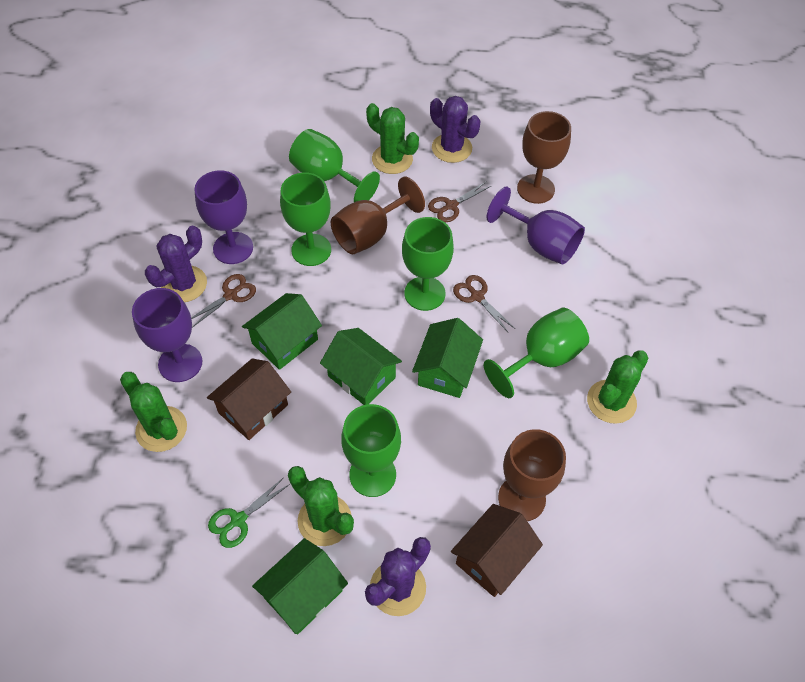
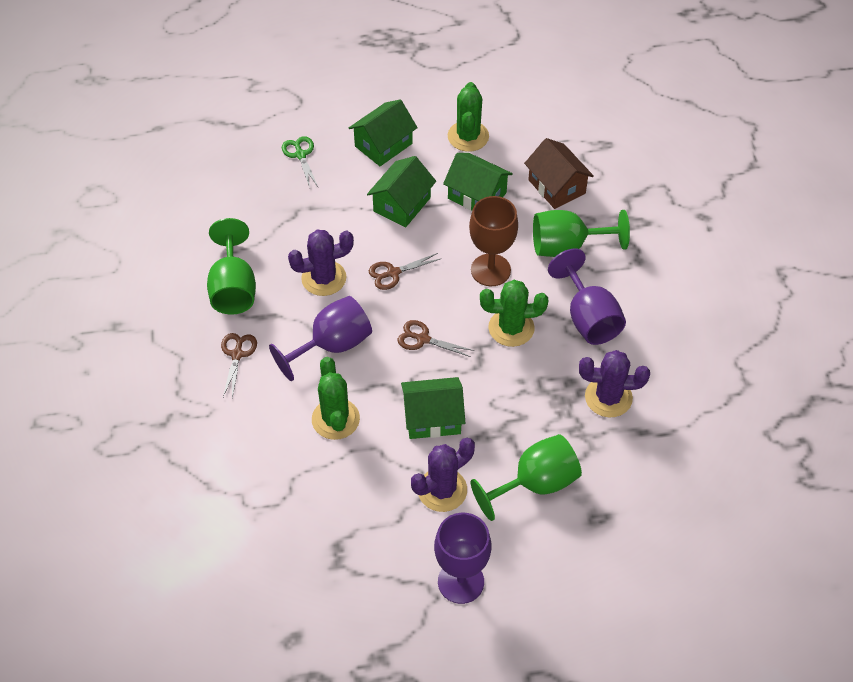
brown goblet: [331,177,425,254] [498,429,566,521] [517,111,571,204] = 3 -> [469,196,518,286] = 1
brown house: [207,358,291,440] [451,504,543,597] = 2 -> [524,138,594,209] = 1
green cactus: [120,372,187,452] [288,466,354,546] [366,103,419,174] [587,351,648,424] = 4 -> [312,357,360,440] [448,82,489,152] [480,280,548,347] = 3
green goblet: [280,172,331,266] [289,129,380,202] [341,404,401,497] [402,217,454,311] [484,308,589,398] = 5 -> [207,218,256,315] [471,434,582,521] [533,210,630,257] = 3

